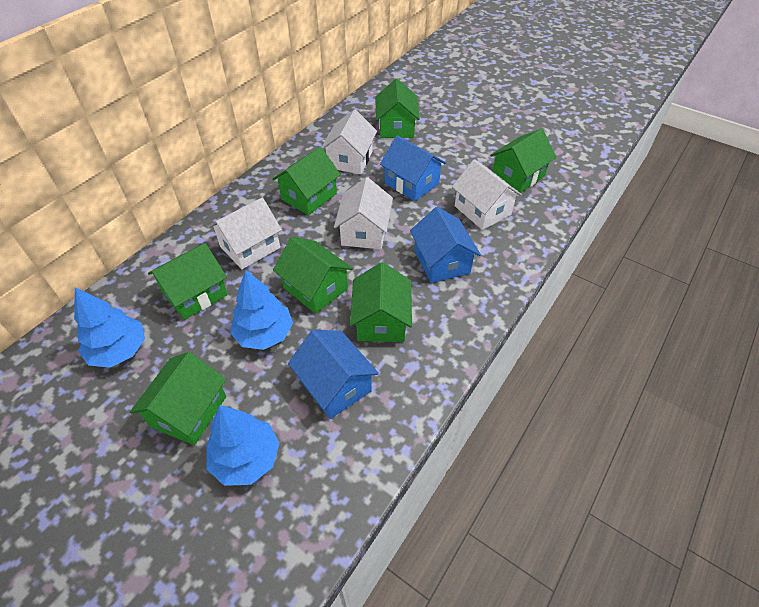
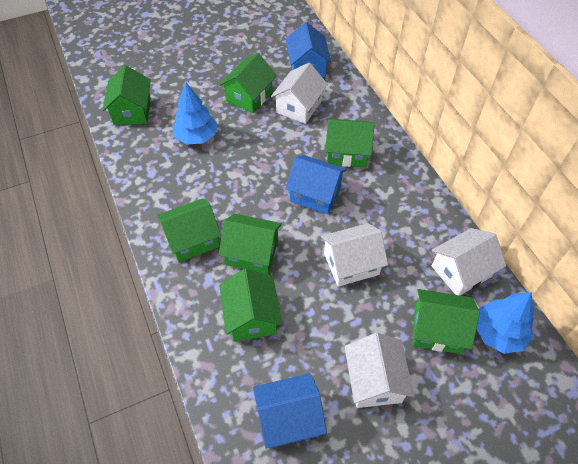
blue tree: [74,287,145,368] [206,405,280,486] [230,270,293,350] = 3 -> [172,82,218,145] [477,292,534,354] = 2

